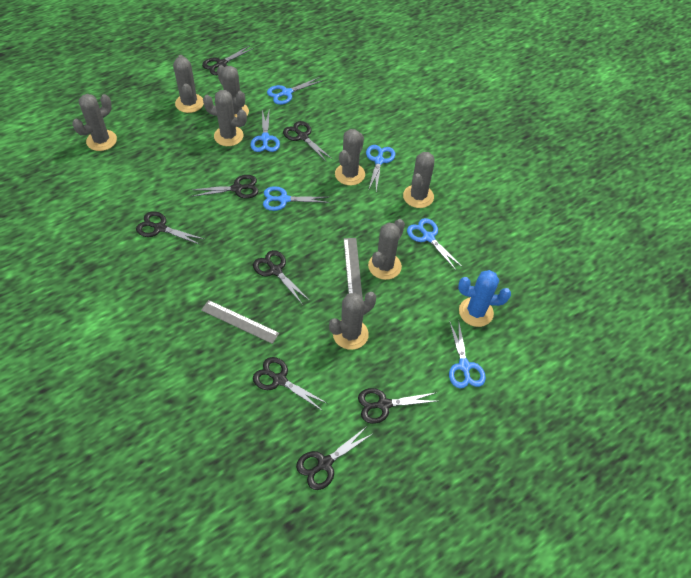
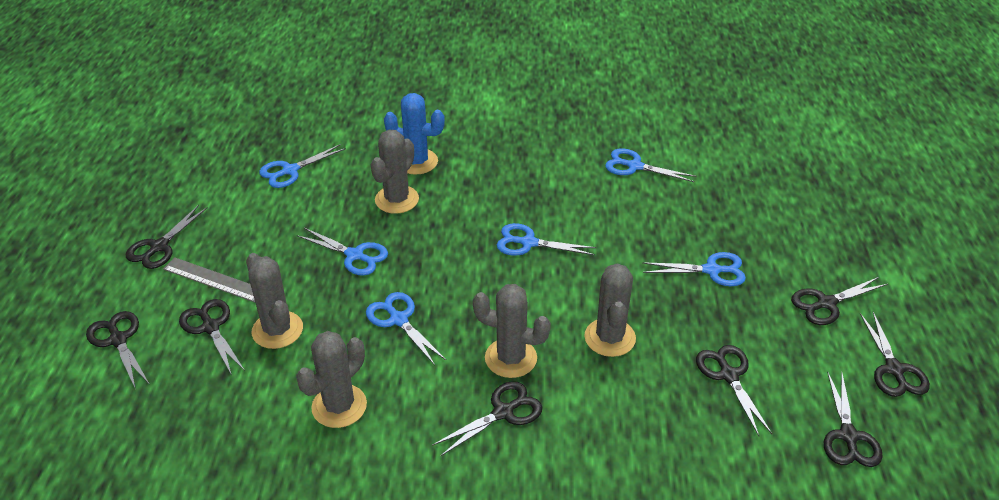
grey cactus: [72,94,117,151] [173,55,204,113] [203,90,247,146] [217,65,249,117] [329,292,376,350] [335,129,365,186] [368,219,405,280] [403,152,435,208] = 8 -> [246,253,303,349] [296,331,367,428] [371,130,419,214] [473,284,551,378] [584,264,636,357] = 5
grey ruler: [201,300,279,344] [344,238,362,296] = 2 -> [163,257,255,302] = 1

